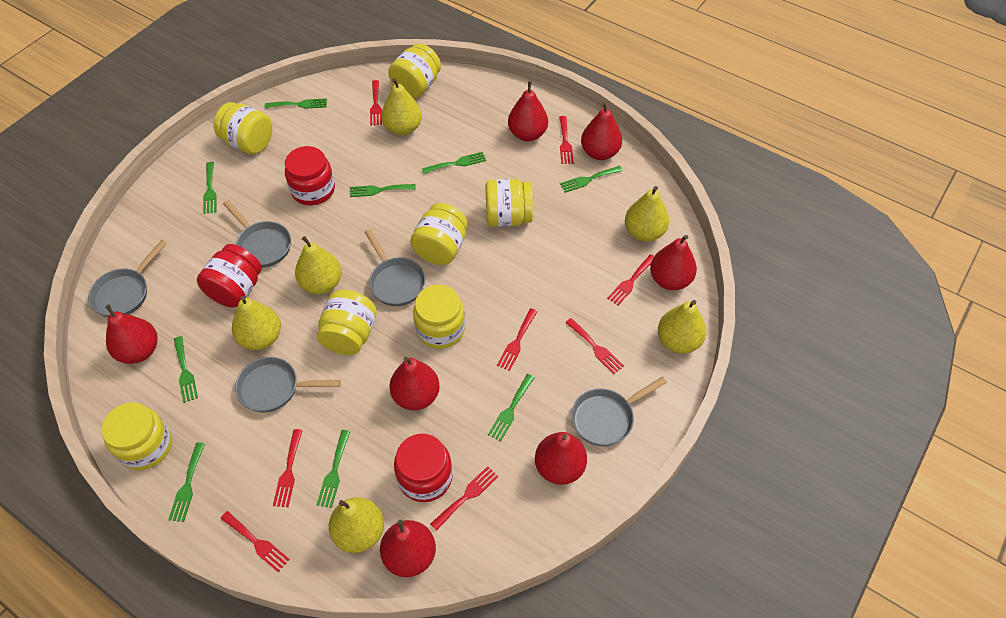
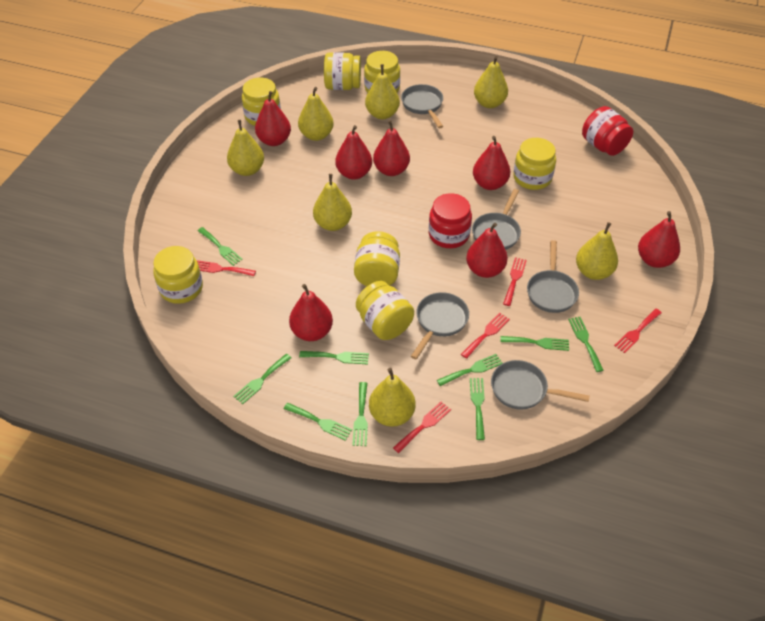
red fork: [220,511,290,572] [273,429,303,507] [370,80,382,125] [430,466,499,531] [497,308,538,371] [559,116,574,164] [565,318,624,374] [607,254,654,306] = 8 -> [197,260,256,276] [393,402,451,453] [461,313,510,359] [503,257,527,306] [614,309,662,353] = 5
red jar: [197,244,262,308] [285,146,335,205] [394,434,453,502] = 3 -> [429,193,472,248] [582,106,633,156] = 2
yellow pear: [232,296,281,350] [295,236,342,294] [329,497,384,553] [381,78,422,135] [625,186,669,242] [658,300,706,354] = 6 -> [227,120,264,176] [298,87,334,141] [313,174,352,231] [365,64,400,119] [369,368,415,427] [474,56,508,108] [576,222,618,280] = 7

